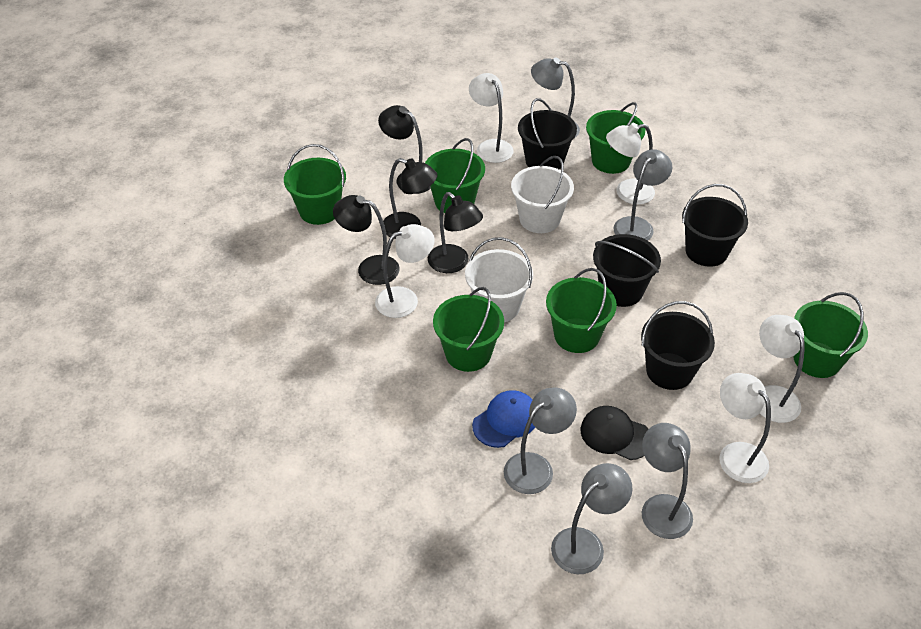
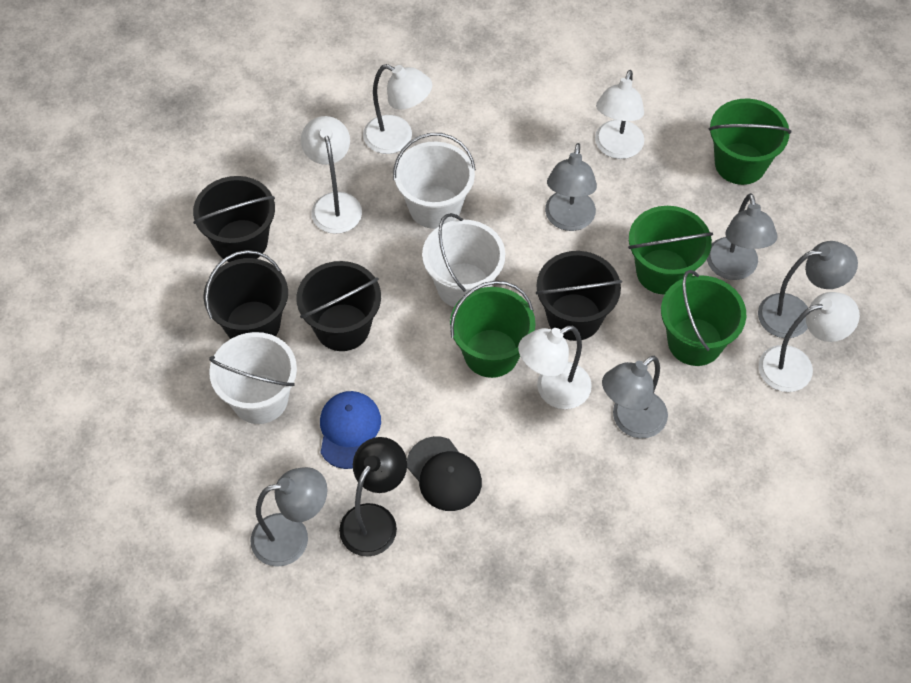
black lamp: [333,195,400,285] [378,105,431,194] [383,158,438,239] [428,192,483,273] = 4 -> [339,437,407,557] = 1
green bucket: [284,144,346,225] [425,138,485,213] [433,287,504,372] [546,268,617,353] [586,102,645,174] [793,292,868,378] = 6 -> [450,281,536,378] [628,206,713,295] [661,270,746,366] [708,99,791,185] = 4
white bucket: [465,237,533,322] [511,156,574,233] = 2 -> [209,332,297,424] [393,133,476,229] [422,213,505,307] = 3

